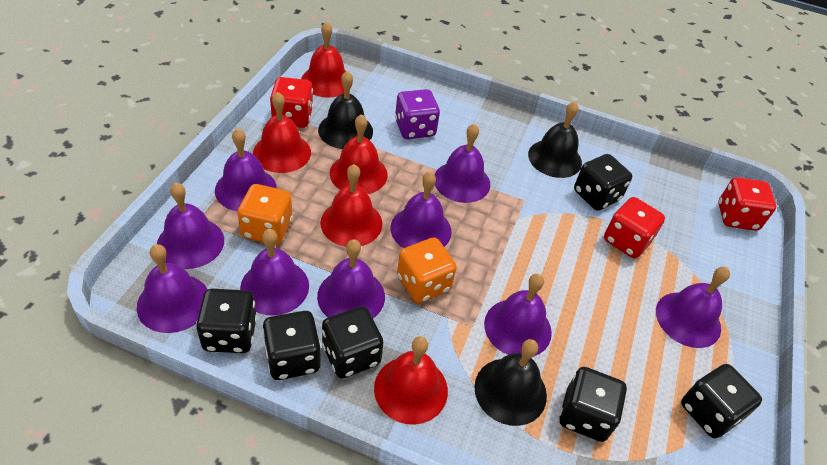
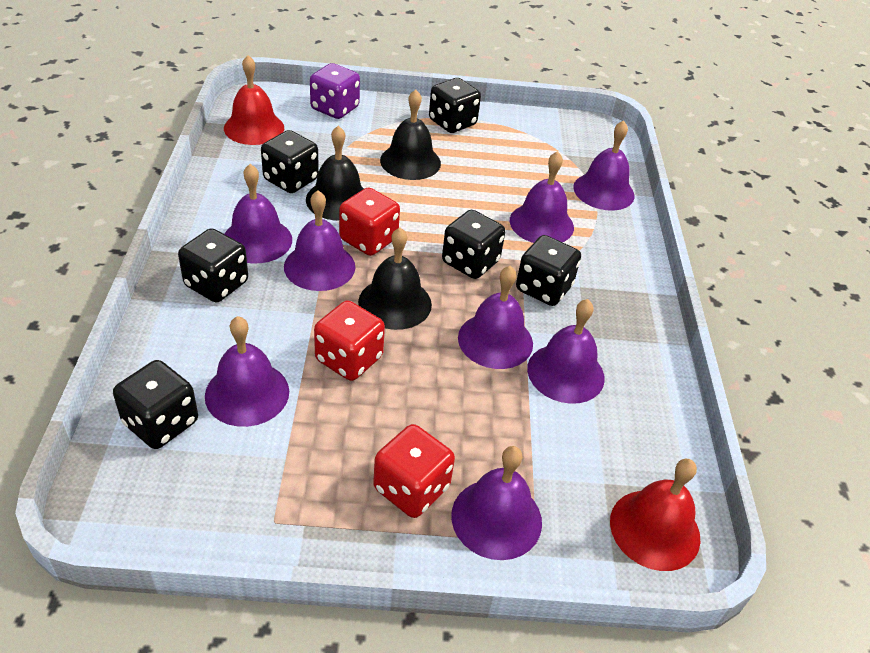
orange dice: [238,184,293,245] [397,238,457,303] = 2 -> none = 0
purple bell: [137,244,208,333] [157,183,224,269] [215,128,277,211] [240,229,309,316] [317,239,385,318] [390,172,452,248] [435,124,490,203] [484,274,552,357] [656,267,730,348] = 9 -> [205,316,289,427] [224,164,292,263] [284,190,356,291] [451,446,542,560] [458,266,533,369] [510,151,574,243] [527,299,605,404] [573,120,634,211] = 8
red bell: [253,92,311,173] [301,22,353,97] [320,164,382,247] [330,114,388,194] [374,336,448,425] = 5 -> [224,55,284,145] [610,459,700,571] = 2

